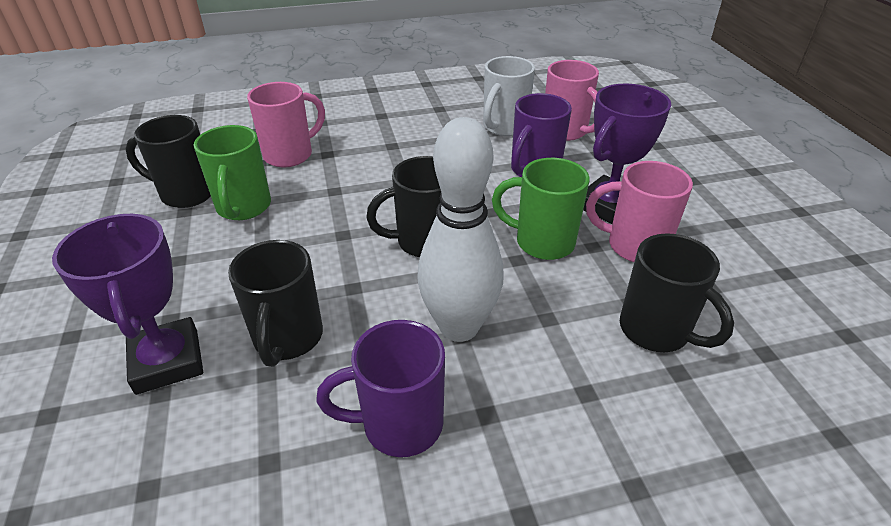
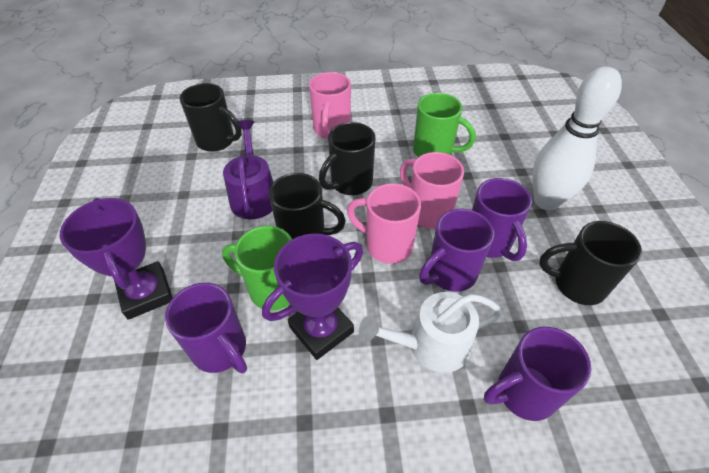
purple mug: [316,320,445,457] [511,93,572,177] = 2 -> [165,283,247,373] [419,209,494,292] [472,178,532,261] [484,327,591,421] = 4
purple watering can: none = 0 -> [223,120,273,219] = 1
white mug: [483,56,535,136] = 1 -> none = 0
white watering can: none = 0 -> [359,292,502,373] = 1

